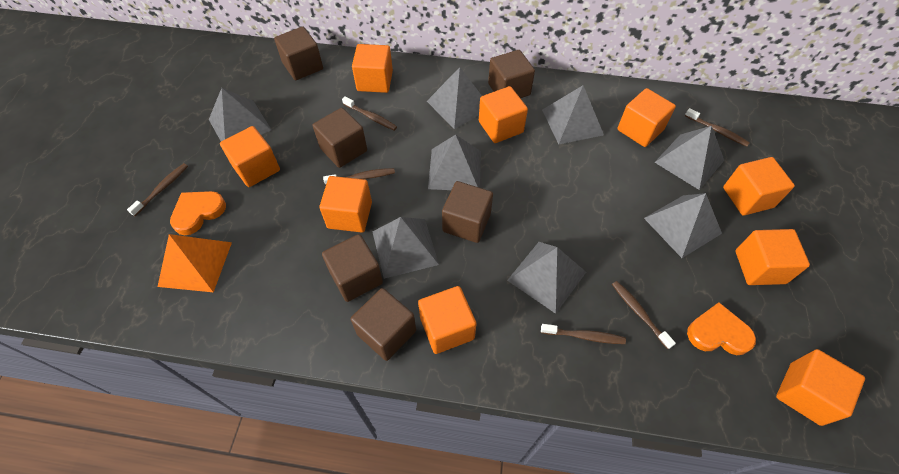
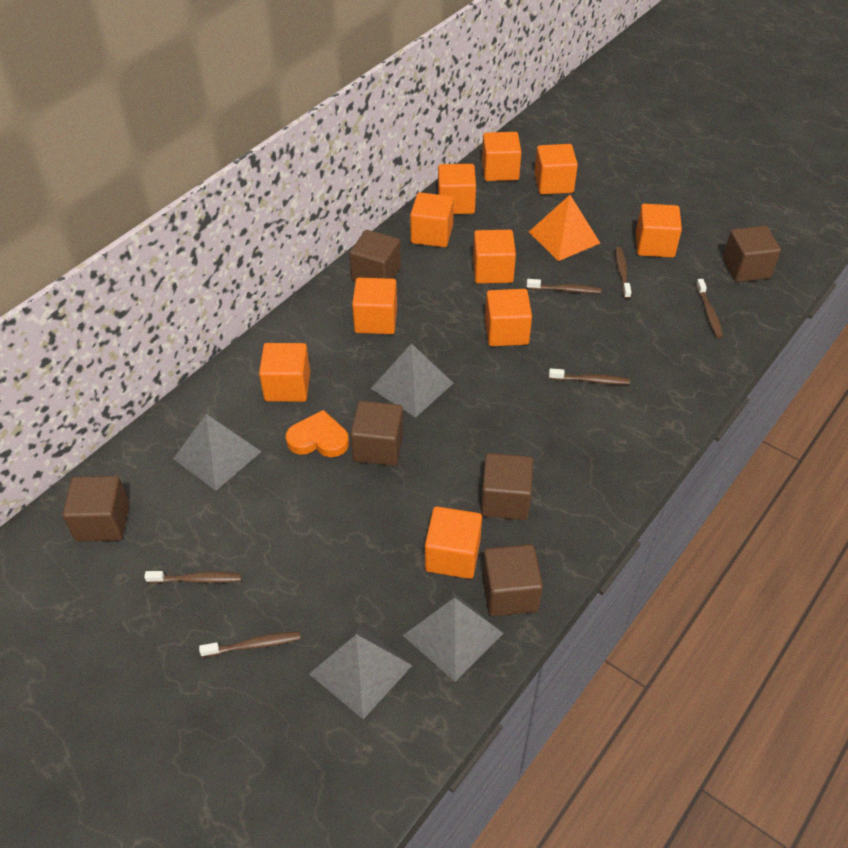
grey pyramid: [209,88,271,141] [373,217,439,279] [427,67,482,129] [428,135,481,190] [507,242,586,314] [542,85,604,145] [644,193,722,258] [655,126,724,190] = 8 -> [173,414,262,491] [309,623,412,719] [371,343,453,418] [403,590,504,682] = 4
orange cube: [220,126,280,187] [319,176,372,232] [352,44,393,93] [418,286,476,354] [479,86,528,143] [617,88,676,147] [723,157,795,216] [735,229,810,285] [776,349,865,426] = 9 -> [259,343,310,402] [352,278,397,334] [410,192,454,247] [425,506,482,579] [438,164,476,214] [473,230,516,284] [482,132,522,181] [485,289,532,346] [534,144,578,195] [636,204,682,258] = 10
orange heart: [170,191,226,235] [687,302,756,355] = 2 -> [286,410,349,457] = 1

